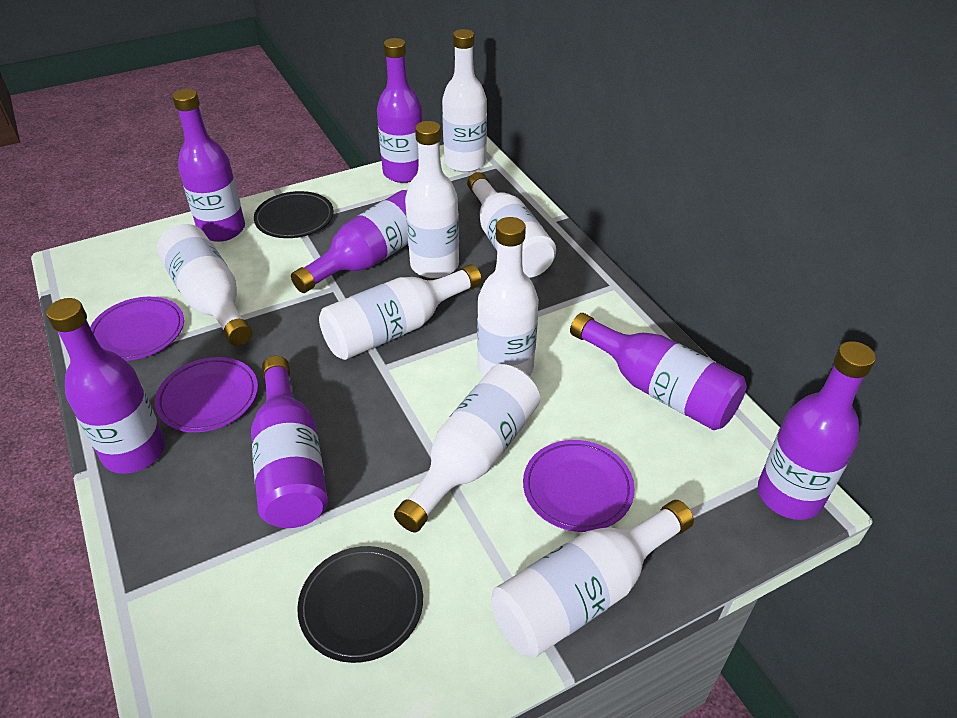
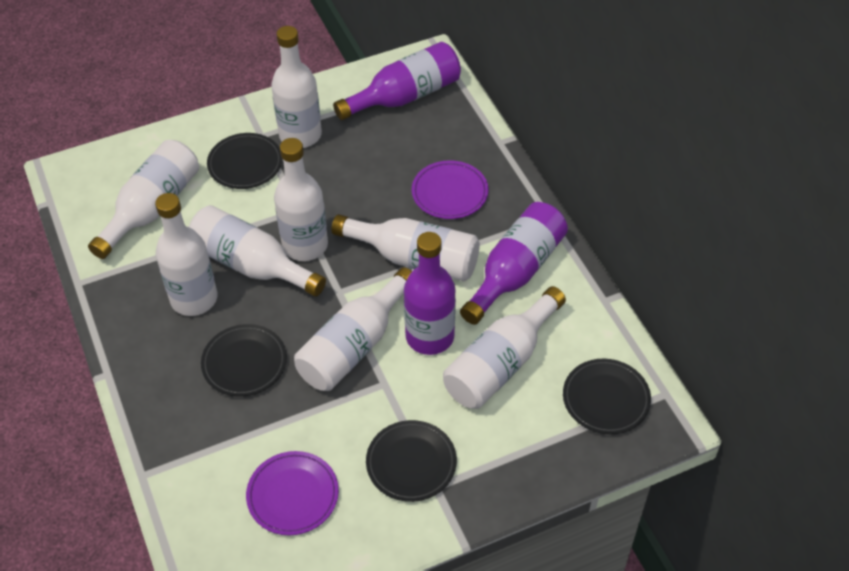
black plate: [254,191,334,238] [297,546,423,663] = 2 -> [201,324,287,397] [207,133,282,189] [366,420,457,502] [563,359,651,434] = 4
purple bottle: [46,298,165,474] [172,89,245,242] [251,356,328,528] [291,190,408,293] [377,38,423,183] [570,313,747,430] [758,341,876,520] = 7 -> [333,42,461,120] [404,232,456,355] [460,202,568,325] = 3
purple plate: [90,297,184,361] [155,357,258,432] [523,440,635,532] = 3 -> [246,451,339,535] [412,160,488,219] = 2

